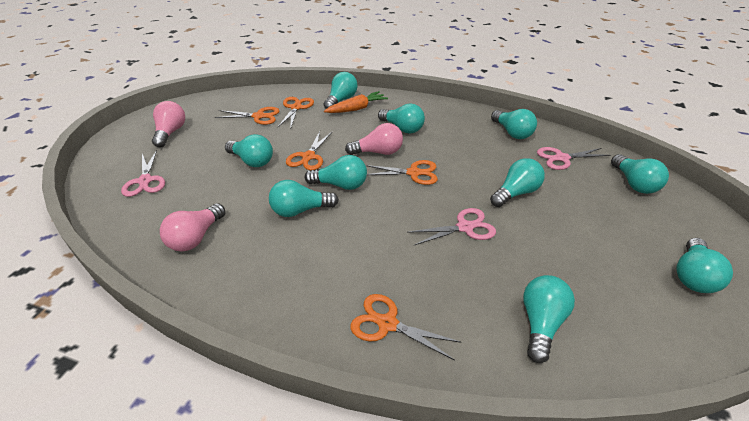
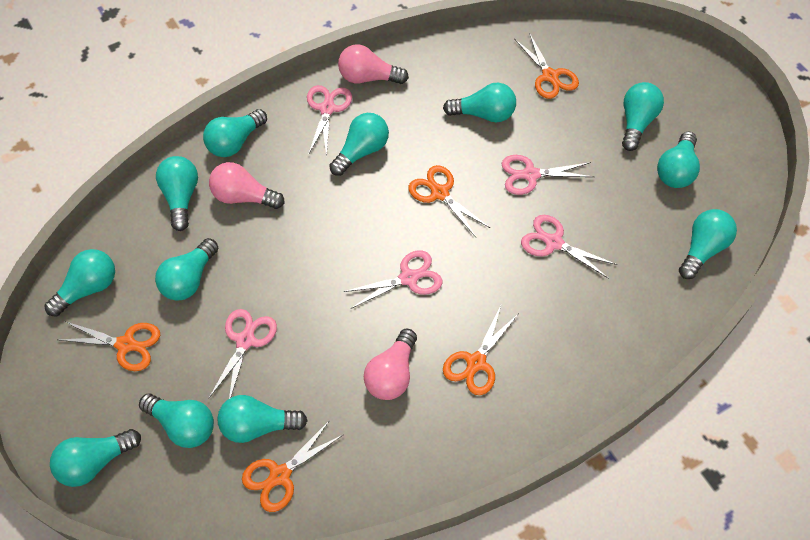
orange carrot: [324,91,388,113] = 1 -> none = 0
pink scissors: [121,150,165,197] [407,208,496,245] [537,147,610,170] = 3 -> [209,309,277,399] [307,85,352,157] [343,250,443,309] [502,155,594,195] [521,215,617,279] = 5
turquoise light bulb: [225,134,273,167] [269,180,339,217] [305,155,367,190] [324,72,358,109] [378,103,425,134] [490,158,545,207] [491,109,537,139] [523,275,575,363] [611,154,669,194] [676,238,733,293] = 10 -> [44,249,115,317] [50,429,141,487] [139,394,214,448] [155,238,218,301] [156,156,198,231] [203,109,267,157] [217,395,308,443] [329,113,389,176] [443,83,516,123] [622,82,664,151] [657,131,700,188] [679,209,737,279] = 12

